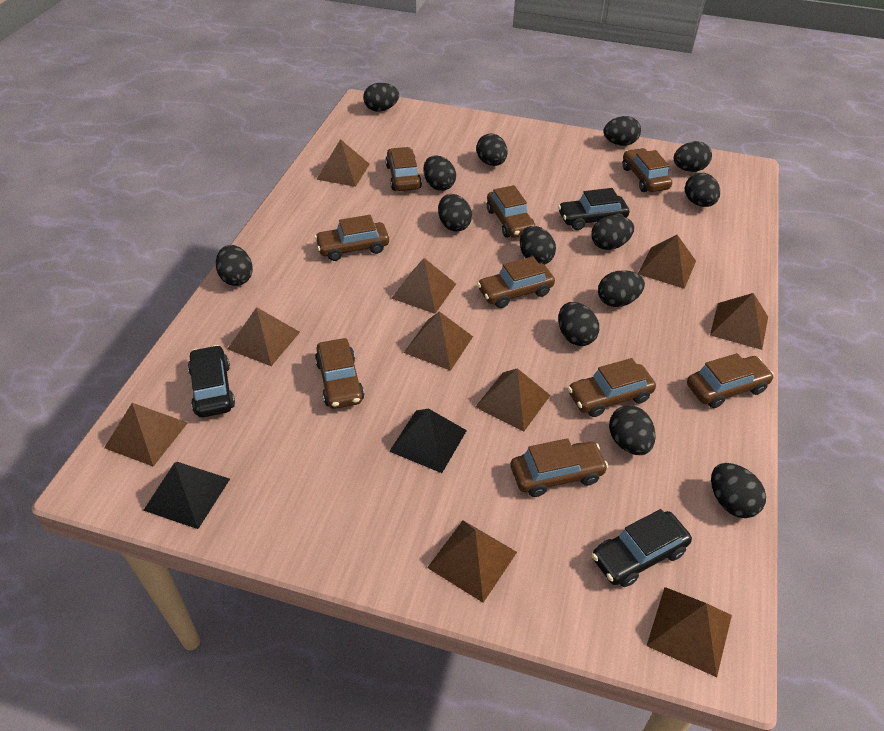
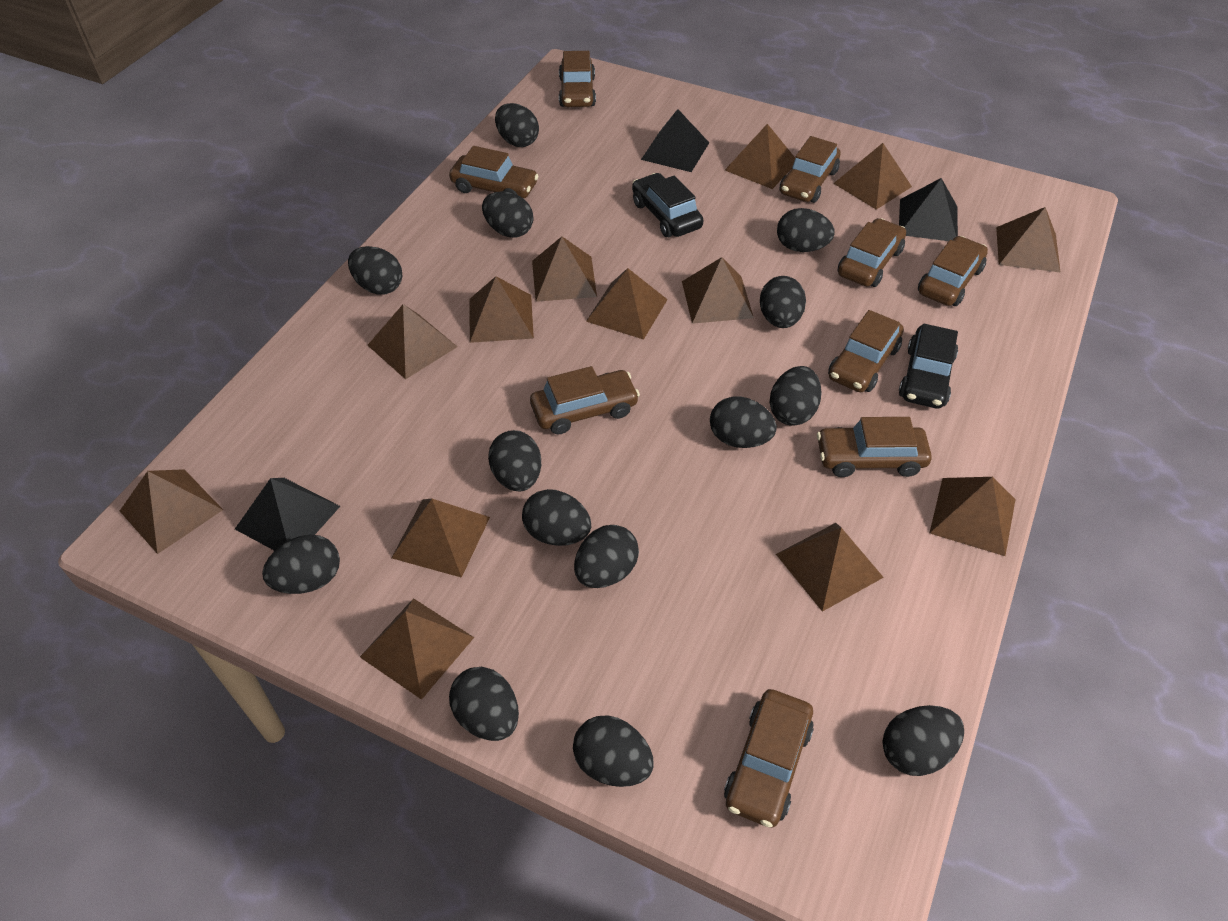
black car: [188,345,235,418] [558,188,629,230] [592,509,692,587] = 3 -> [632,173,703,237] [899,324,958,409] = 2
black pyramid: [143,462,230,529] [389,409,467,473] = 2 -> [235,478,340,551] [641,109,709,172] [899,178,958,241] = 3
brown pyramid: [104,403,187,467] [228,307,300,366] [316,139,370,187] [391,258,456,314] [404,311,473,371] [427,520,517,603] [475,368,550,432] [638,235,696,289] [647,587,732,677] [710,293,768,350] = 10 -> [120,469,223,554] [360,598,474,700] [367,304,457,379] [392,499,490,578] [470,276,534,343] [532,237,597,302] [586,268,668,340] [682,257,754,324] [725,124,795,189] [776,523,884,612] [833,143,912,210] [930,477,1016,556] [996,207,1061,273] = 13

